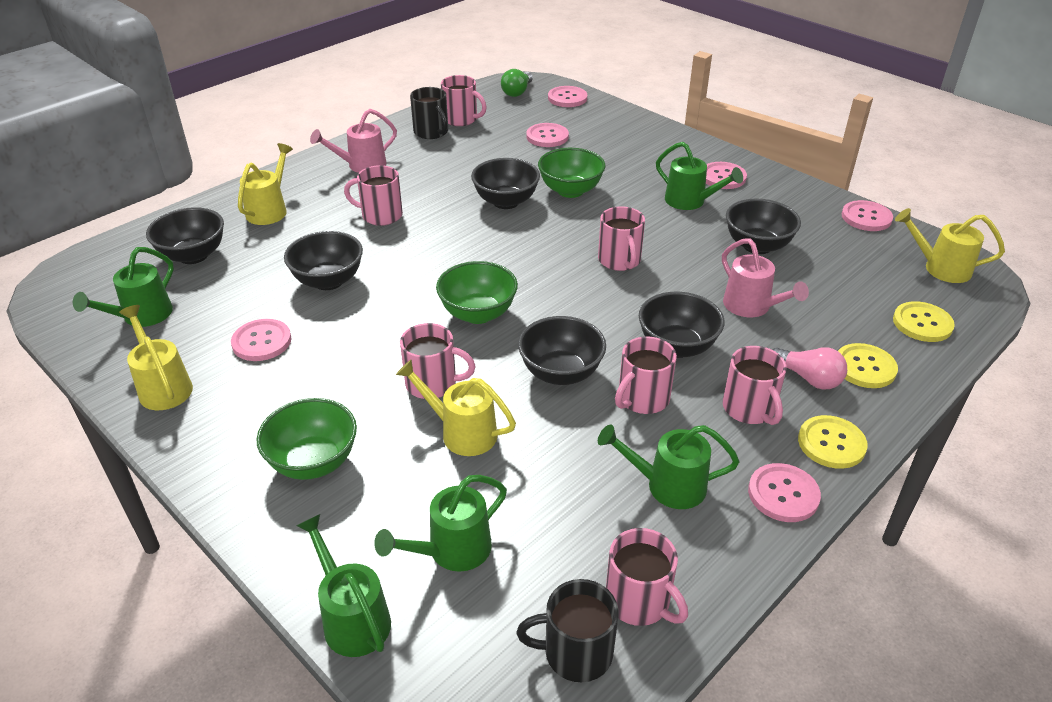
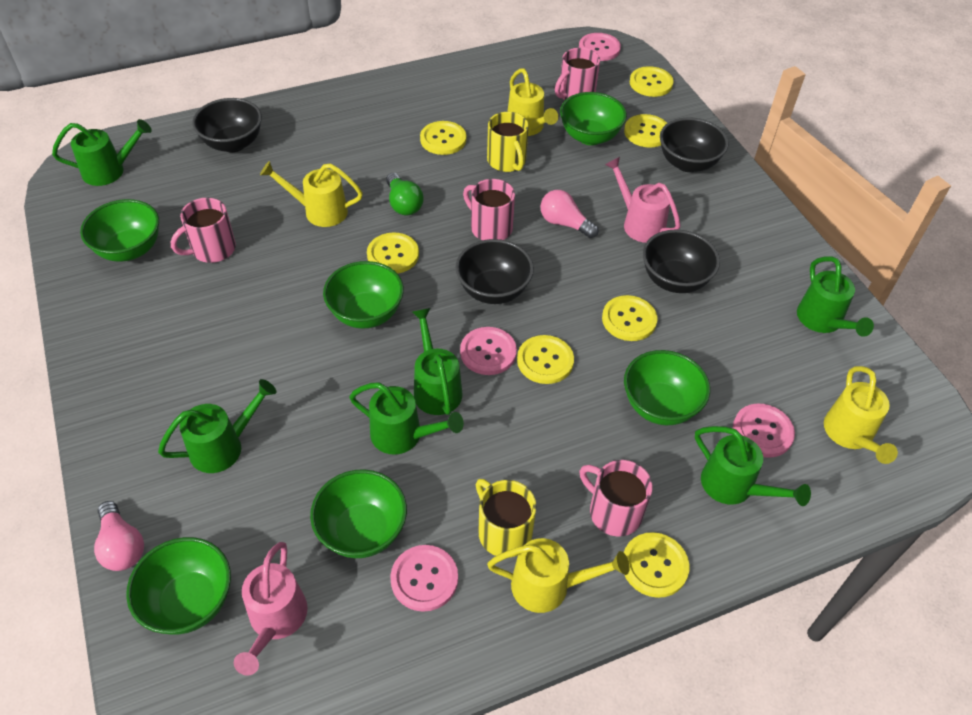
black bowl: [146,207,224,264] [284,231,363,290] [471,158,540,209] [518,316,606,385] [639,292,725,358] [726,199,801,254] = 6 -> [192,98,262,152] [455,239,534,304] [643,230,720,293] [660,117,729,172] = 4
black mug: [410,87,448,139] [517,579,618,682] = 2 -> none = 0
green bowl: [257,398,357,480] [436,261,518,324] [538,148,605,198] = 3 -> [80,199,159,262] [126,537,231,634] [310,469,407,558] [323,261,404,328] [560,92,627,145] [624,350,710,425] = 6
green watering can: [73,247,174,327] [296,514,391,657] [374,475,507,572] [598,425,739,509] [656,142,743,210] = 5 -> [52,119,152,186] [158,379,277,473] [349,382,464,455] [412,308,462,415] [695,426,811,506] [797,256,874,337] = 6
pink button: [231,319,291,361] [526,123,569,147] [548,86,587,107] [706,162,747,189] [748,463,821,522] [842,200,893,231] = 6 -> [390,545,458,612] [460,327,517,375] [579,33,621,61] [733,404,795,458] = 4
pink light bulb: [773,348,847,390] = 1 -> [94,501,144,571] [541,190,599,238] = 2
pink mug: [344,165,403,226] [400,323,476,399] [441,75,487,126] [598,206,645,271] [606,528,688,626] [615,336,677,414] [723,346,787,425] = 7 -> [170,198,236,263] [463,179,515,240] [555,48,600,100] [580,460,653,537] = 4
yellow button: [798,415,868,469] [838,343,898,388] [893,301,955,342] = 3 -> [367,233,419,274] [420,121,466,155] [517,335,574,384] [602,295,657,341] [624,114,667,147] [624,532,689,598] [630,66,674,97] = 7
yellow mug: none = 0 -> [476,479,536,558] [487,112,529,172] = 2

